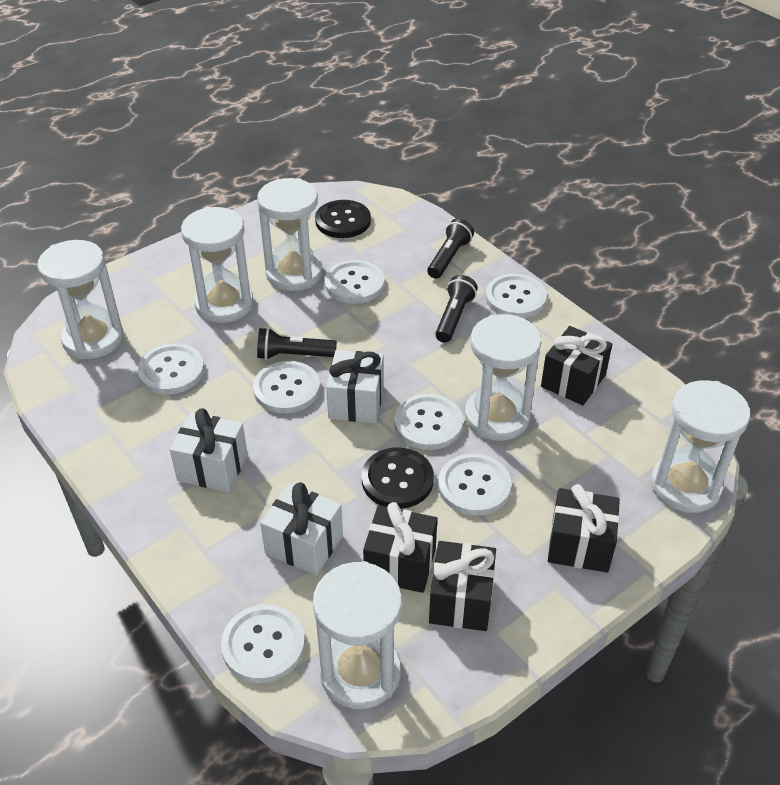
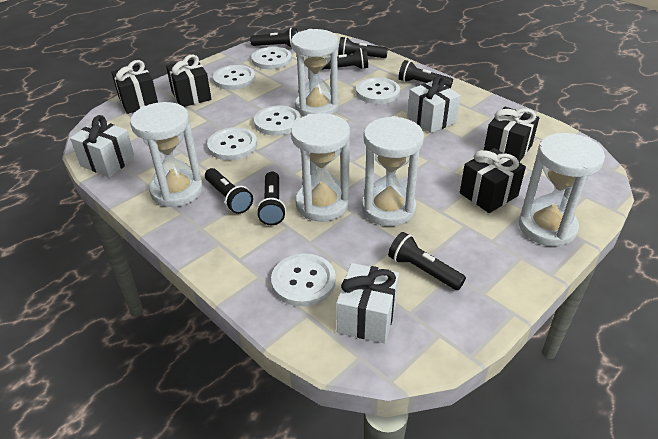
black button: [315,200,371,238] [362,448,434,509] = 2 -> none = 0
black flashlight: [257,328,337,360] [427,218,474,279] [435,275,478,342] = 3 -> [205,168,253,214] [250,28,298,47] [257,172,286,225] [322,48,368,70] [338,37,388,58] [388,232,466,290] [398,60,453,88] = 7
white button: [137,344,204,395] [221,605,305,683] [253,361,320,414] [325,260,384,304] [394,394,463,450] [438,454,511,516] [486,274,547,318] = 7 -> [207,127,257,160] [213,65,256,90] [251,47,292,69] [254,106,301,136] [271,254,336,307] [356,77,400,104] = 6
white hourglass: [37,240,123,360] [181,207,254,323] [257,178,322,291] [313,561,402,709] [465,314,541,441] [651,380,750,513] = 6 -> [130,102,203,208] [291,29,339,116] [291,113,350,222] [362,116,424,226] [519,133,605,247] = 5

